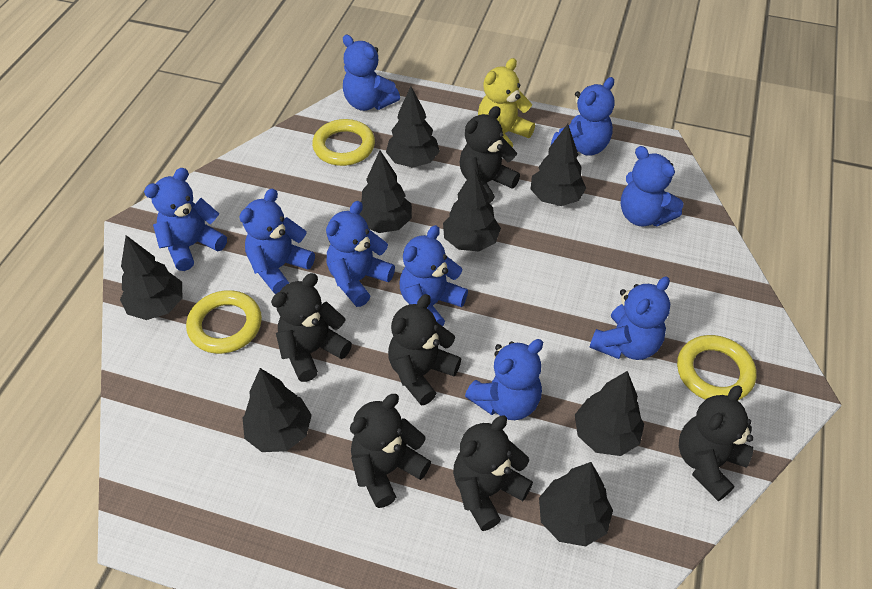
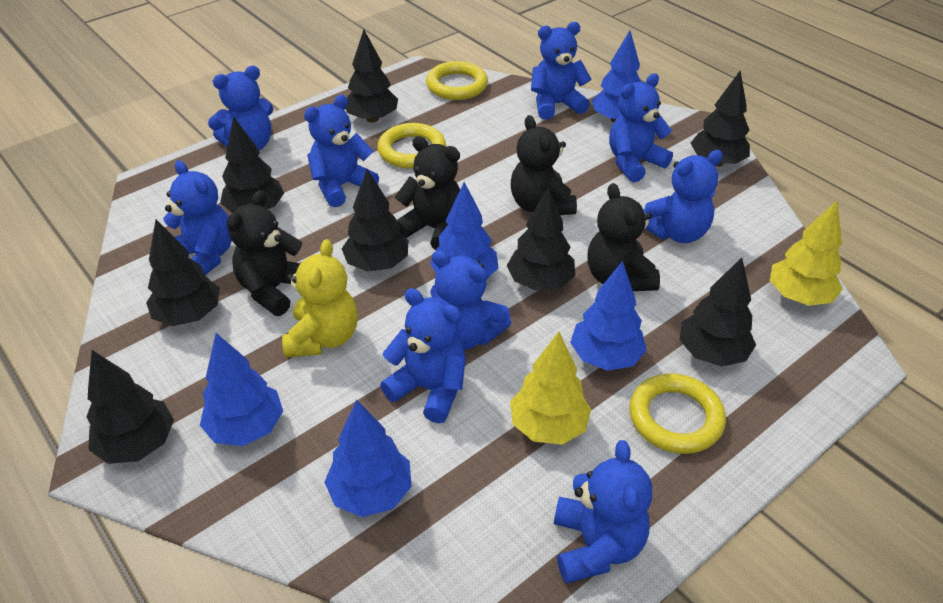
black teddy bear: [271,273,352,382] [350,394,431,508] [388,294,461,406] [453,416,533,531] [459,106,520,203] [679,385,754,501] = 6 -> [227,190,303,316] [395,136,460,250] [511,115,577,215] [588,183,660,291] = 4
blue tree: none = 0 -> [200,333,283,446] [324,400,412,517] [430,182,499,279] [570,261,647,371] [592,31,641,123] = 5
yellow tree: none = 0 -> [510,332,591,445] [770,201,843,306] = 2

